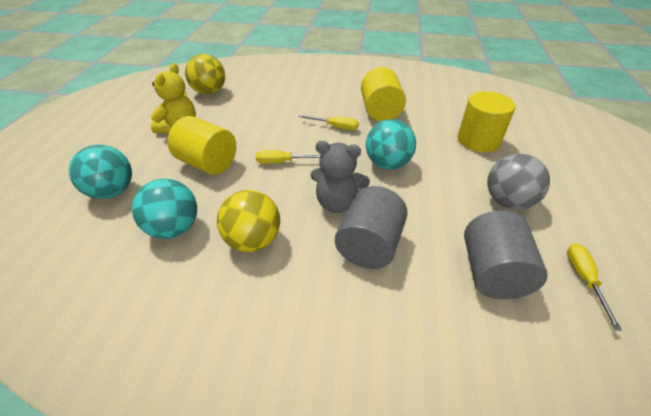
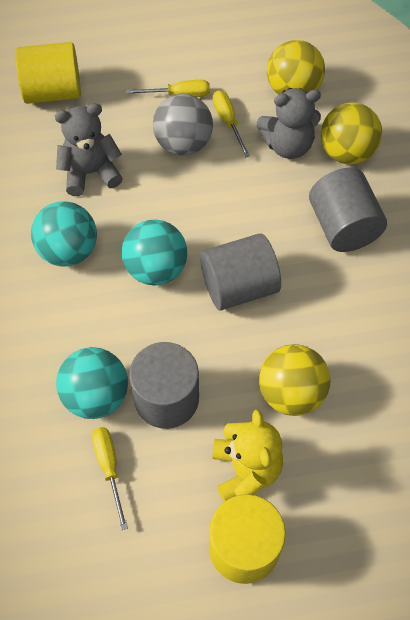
grey cylinder: [335,186,408,269] [464,210,547,299] = 2 -> [129,342,199,429] [200,233,281,310] [309,167,387,252] = 3
grey teddy bear: [311,141,370,213] = 1 -> [55,103,123,196] [257,88,321,159] = 2
yellow ball: [185,54,225,95] [217,190,280,252] = 2 -> [259,344,331,416] [267,40,325,95] [321,102,382,164] = 3
yellow cylinder: [167,116,236,175] [361,67,406,121] [458,91,515,152] = 3 -> [15,42,81,104] [209,494,286,584] = 2

